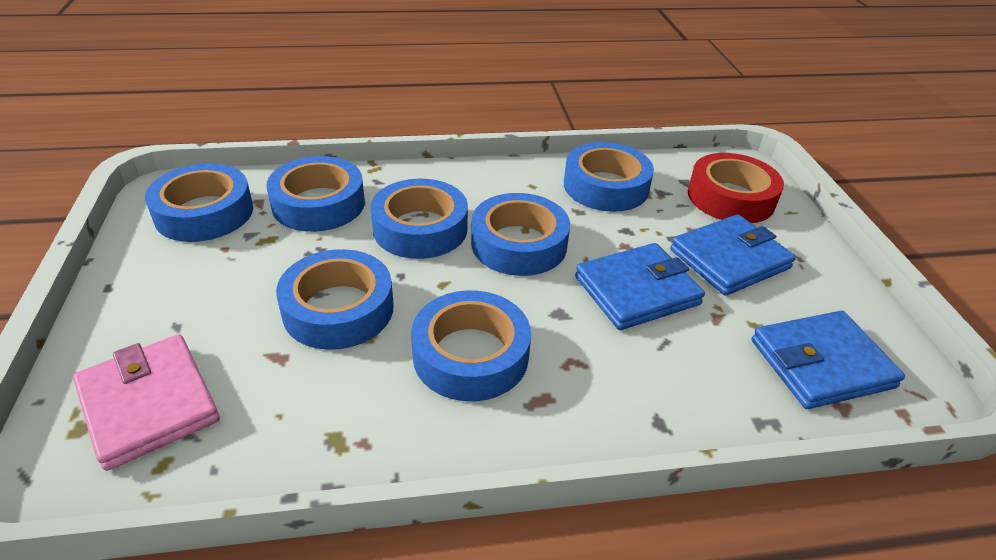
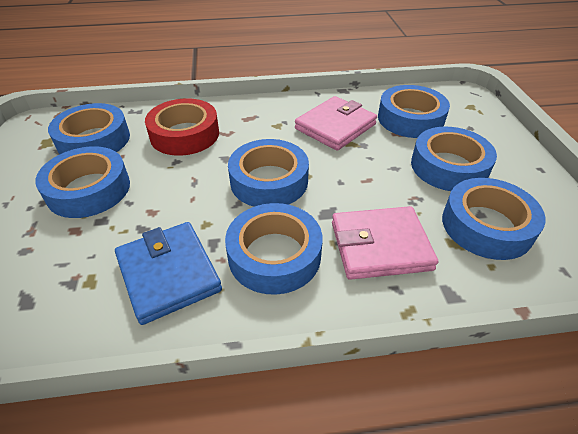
blue wallet: [575,243,705,330] [670,214,796,296] [752,311,905,409] = 3 -> [115,222,222,325] = 1
pink wallet: [73,334,220,471] = 1 -> [295,96,377,151] [332,206,438,280] = 2

